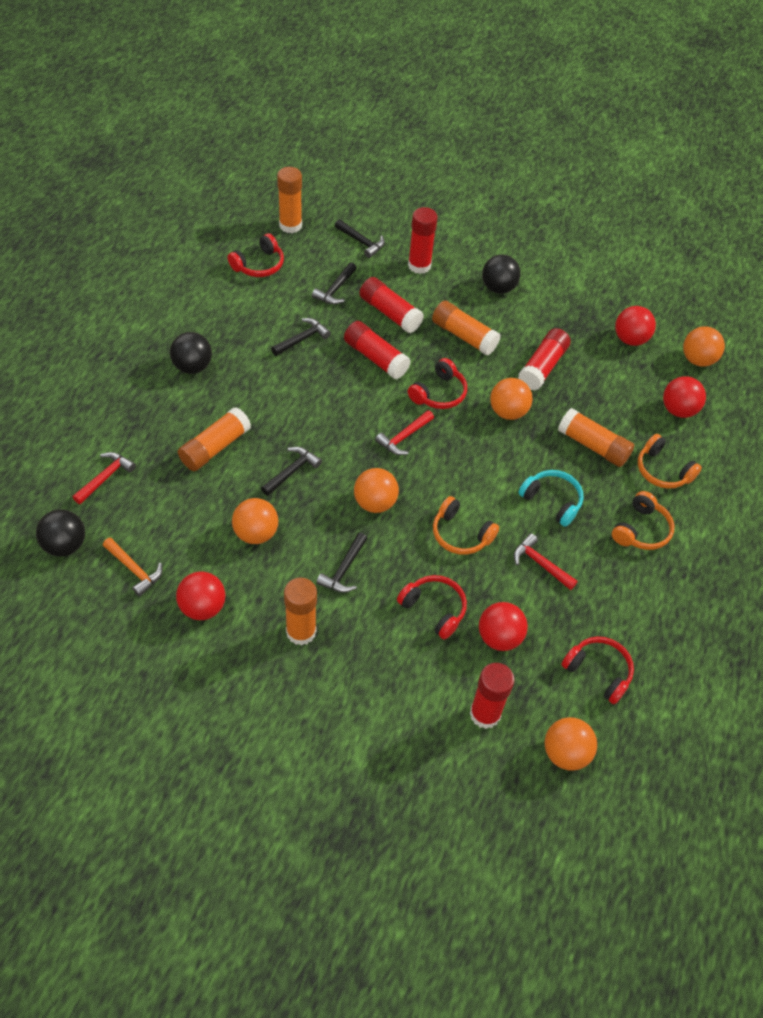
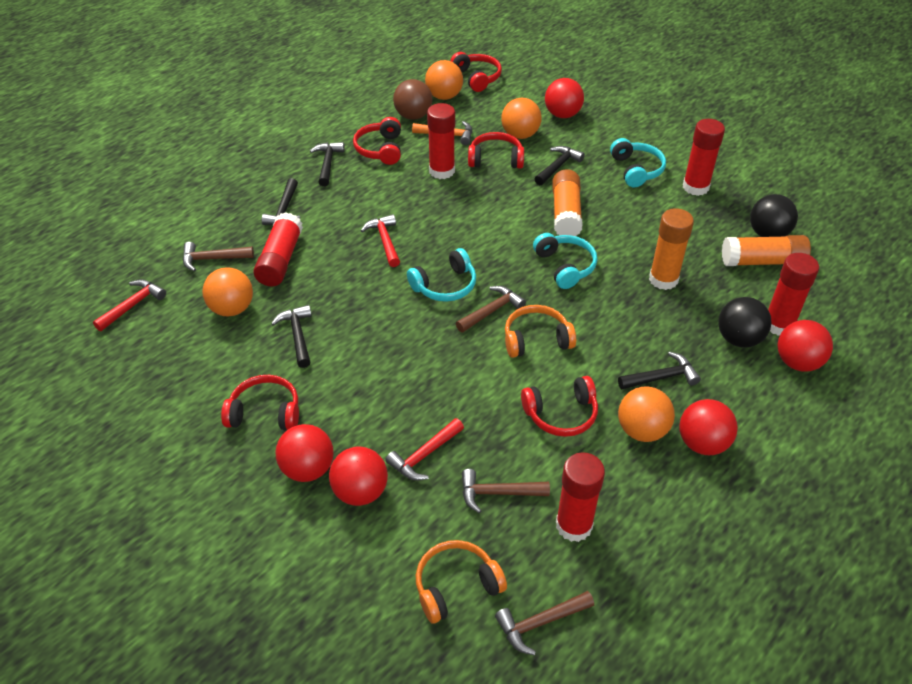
black ball: [36,509,85,557] [170,332,212,374] [482,255,521,294] = 3 -> [718,297,772,348] [750,194,798,237] = 2
brown ball: none = 0 -> [393,79,432,120] = 1
brown hammer: none = 0 -> [183,242,254,272] [456,286,526,332] [462,469,550,513] [495,591,594,655] = 4
orange ball: [232,498,278,544] [354,468,399,513] [490,378,532,420] [544,717,597,771] [683,326,725,367] = 5 -> [202,267,253,316] [425,60,463,100] [501,98,542,139] [618,386,675,442] = 4
orange glue stick: [178,407,251,471] [277,167,302,233] [284,578,317,646] [432,301,501,355] [558,408,634,467] = 5 -> [552,169,583,236] [649,208,694,290] [722,235,811,266] = 3
orange headphones: [433,496,499,555] [612,491,675,550] [638,434,702,489] = 3 -> [416,540,507,624] [505,305,576,358] = 2
red ball: [176,571,226,620] [479,602,528,651] [615,306,656,346] [663,376,706,418] = 4 -> [275,424,334,482] [329,447,388,506] [545,78,584,118] [679,399,738,455] [777,320,833,372] = 5
red headphones: [227,233,284,277] [397,575,467,640] [408,358,467,409] [561,636,634,704] = 4 -> [221,375,299,430] [353,117,401,165] [450,52,502,92] [468,132,524,169] [521,376,598,437] = 5
turquoise headphones: [518,470,584,527] = 1 -> [407,248,476,302] [533,233,597,289] [610,138,666,187] = 3

